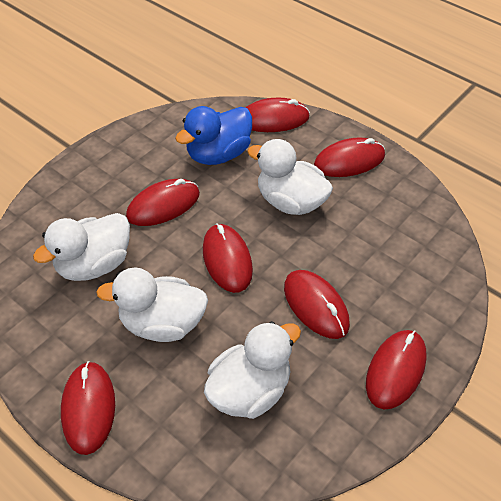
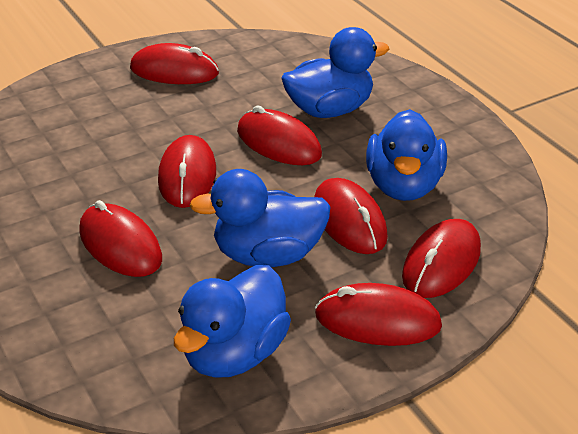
blue duck: [175,106,252,165] = 1 -> [174,265,291,378] [189,169,330,267] [282,27,389,118] [366,109,447,201] = 4
white duck: [33,213,130,281] [96,268,208,342] [204,321,301,419] [247,139,333,215] = 4 -> none = 0

